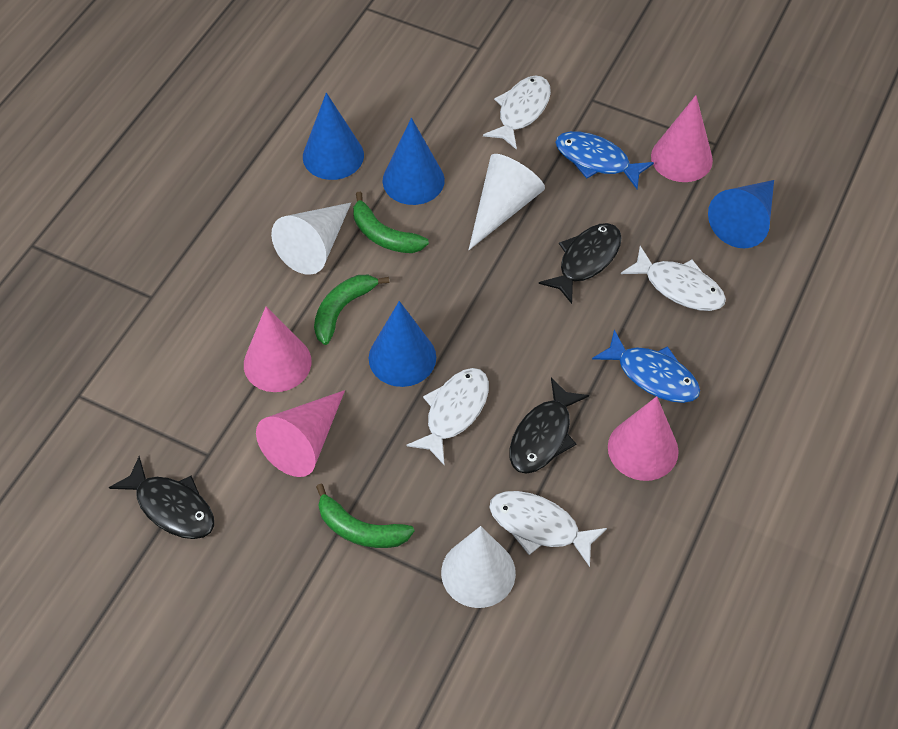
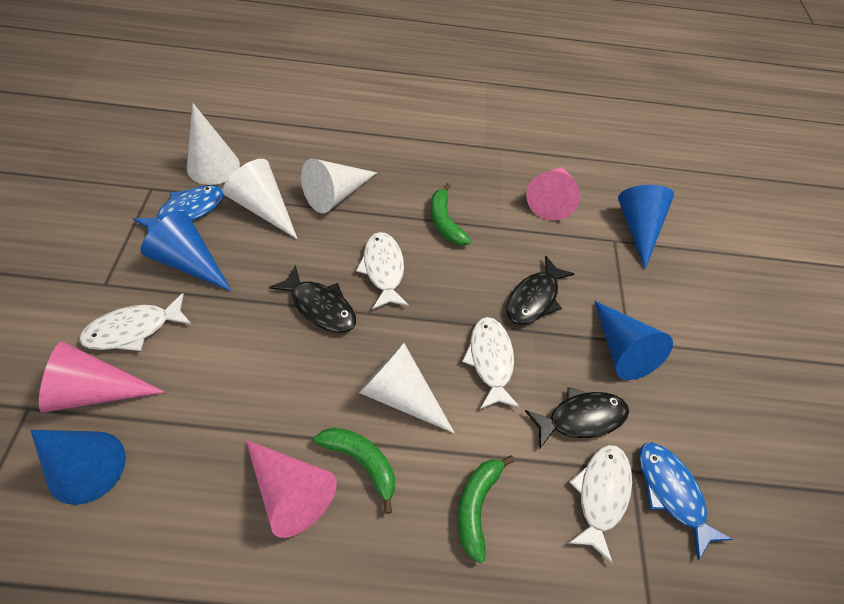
pink cone: [244,307,312,392] [256,390,345,477] [608,396,679,481] [651,95,713,182] = 4 -> [39,341,166,413] [246,440,337,538] [526,167,581,220] = 3
white cone: [271,203,351,275] [441,526,516,608] [469,154,545,250] = 3 -> [187,103,240,185] [223,159,297,239] [301,158,377,213] [359,342,455,433] = 4

